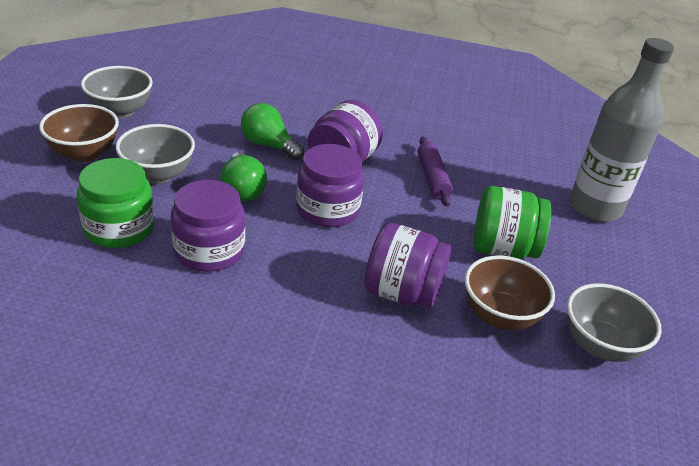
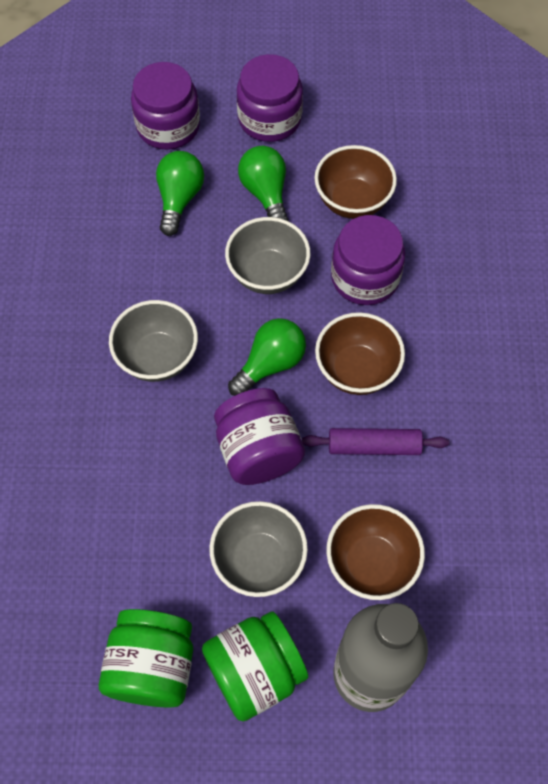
brown bowl: [39,104,119,162] [465,256,555,330] = 2 -> [314,145,397,219] [315,312,405,395] [326,504,425,600] = 3
green light bulb: [220,152,267,201] [241,103,304,160] = 2 -> [156,151,204,236] [228,318,306,396] [238,146,288,221] = 3

